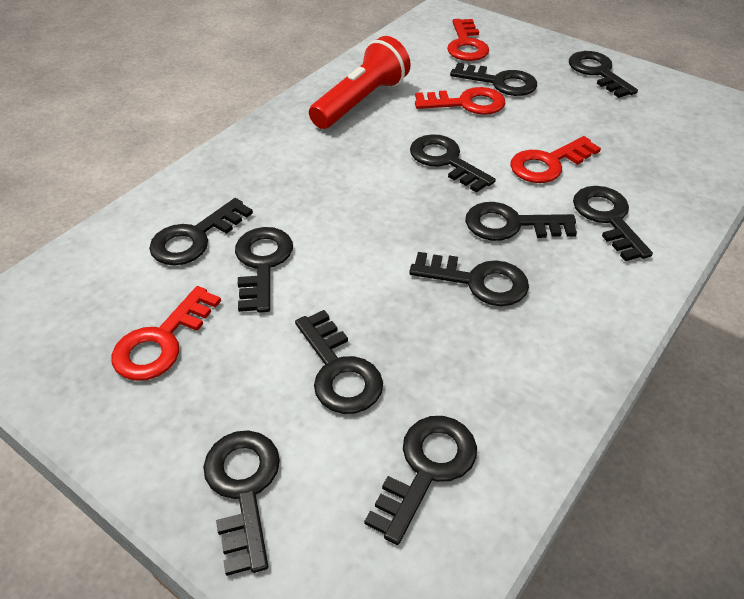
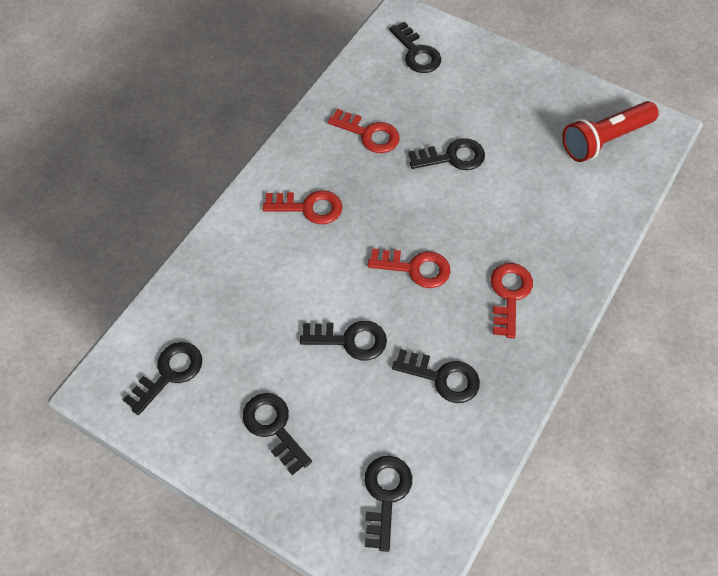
black key: [149,198,253,265] [203,430,280,576] [235,227,293,313] [295,310,383,414] [364,416,477,545] [409,252,529,306] [410,134,496,193] [450,63,537,96] [465,202,577,241] [569,51,638,98] [573,186,653,261] = 11 -> [123,342,202,415] [243,393,312,475] [300,321,387,360] [364,456,412,552] [389,21,441,73] [392,349,480,403] [408,138,485,170] = 7

